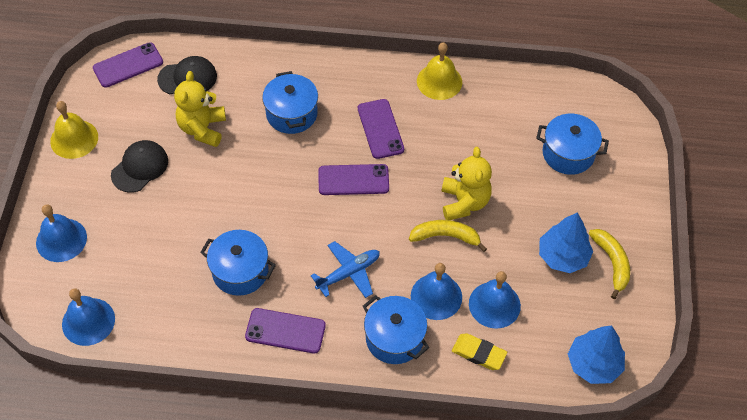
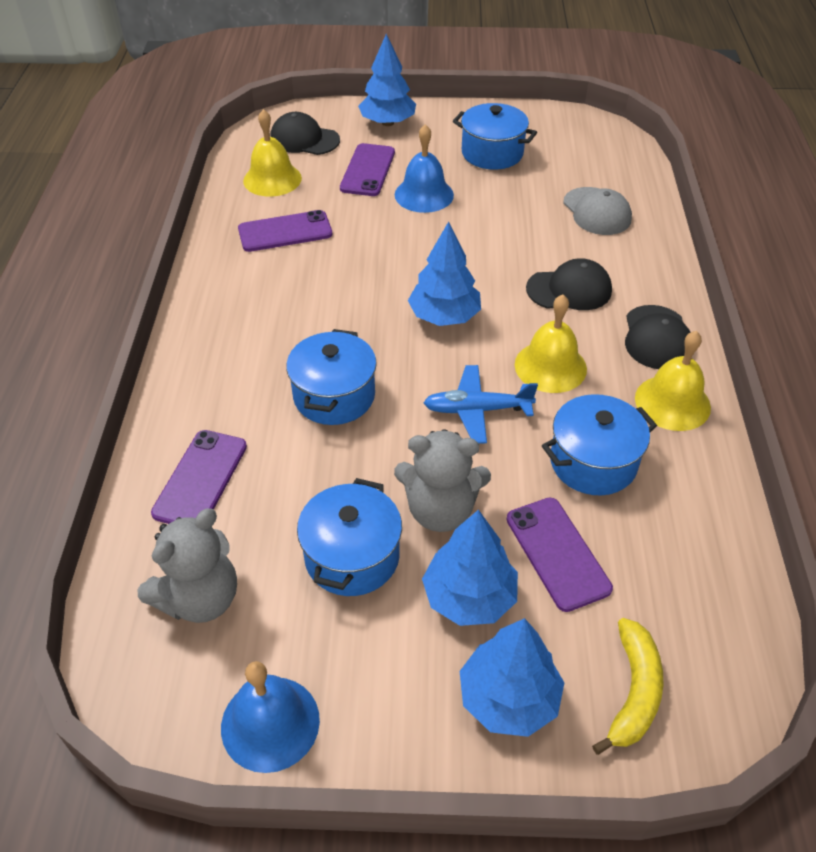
black cap: [111,140,168,193] [157,56,217,94] = 2 -> [270,112,340,155] [526,258,612,310] [625,305,691,369] = 3
blue bell: [36,204,87,262] [62,288,115,346] [411,263,462,320] [469,271,521,329] = 4 -> [221,661,320,773] [395,124,454,213] = 2
blue tree: [539,212,593,273] [568,326,625,384] = 2 -> [358,34,416,126] [408,221,481,326] [422,510,518,626] [460,618,564,737] = 4
grey cap: none = 0 -> [563,187,632,235] = 1
grey teddy bear: none = 0 -> [138,508,237,623] [394,429,491,532] = 2
yellow banana: [409,220,487,252] [588,229,630,299] = 2 -> [592,618,663,755] = 1
yellow bell: [50,101,98,159] [417,42,462,100] = 2 -> [243,109,302,197] [515,295,587,393] [635,331,711,431] = 3
yellow eraser: [452,333,507,370] = 1 -> none = 0
yellow teddy bear: [174,71,226,147] [442,147,492,220] = 2 -> none = 0

